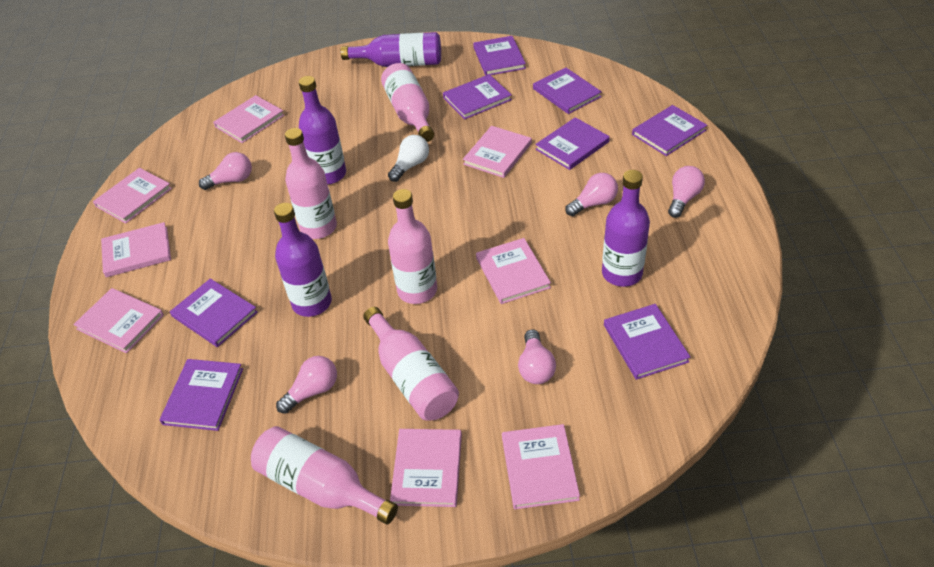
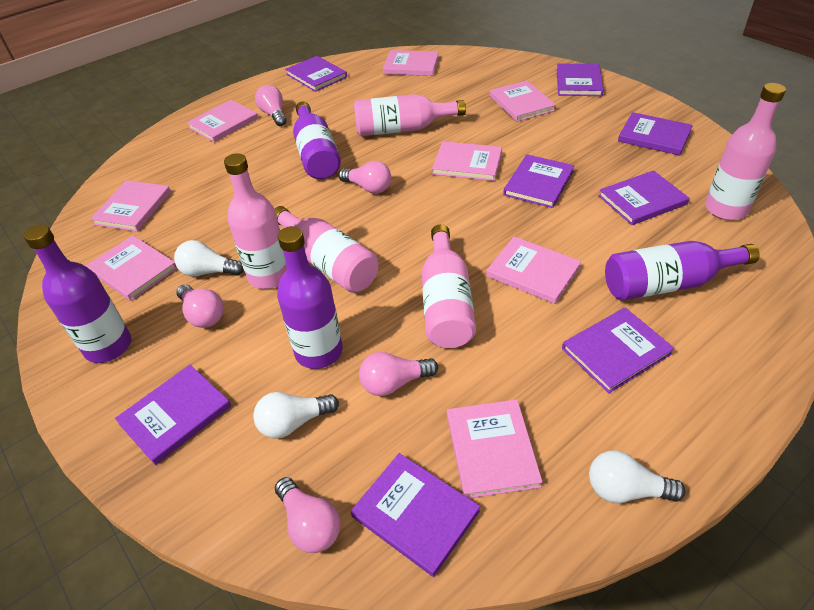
white light bulb: [388,135,429,182] = 1 -> [174,240,244,276] [253,392,339,439] [589,450,685,503] = 3

